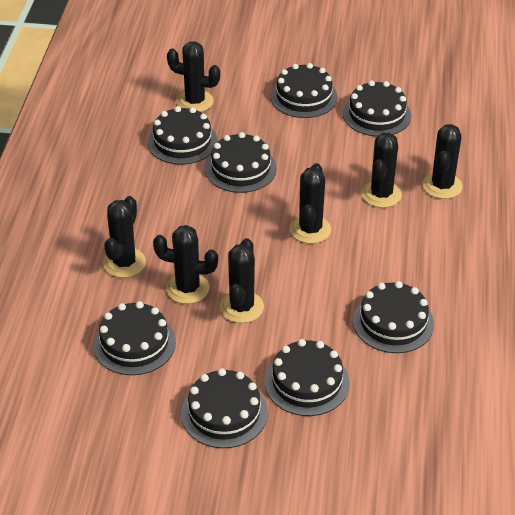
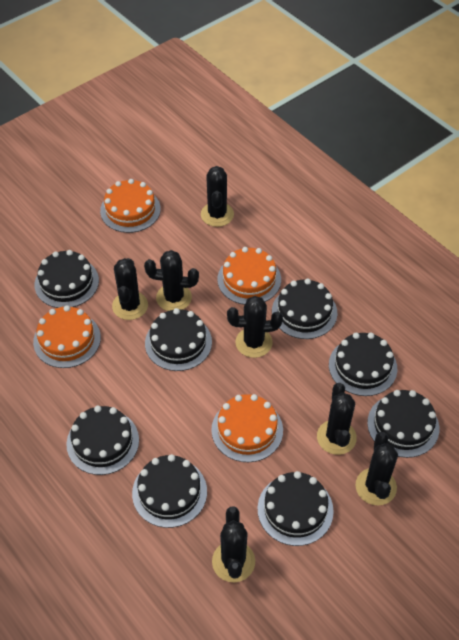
orange cake: none = 0 -> [33,305,101,368] [100,179,161,233] [211,394,283,462] [217,247,281,305] = 4

